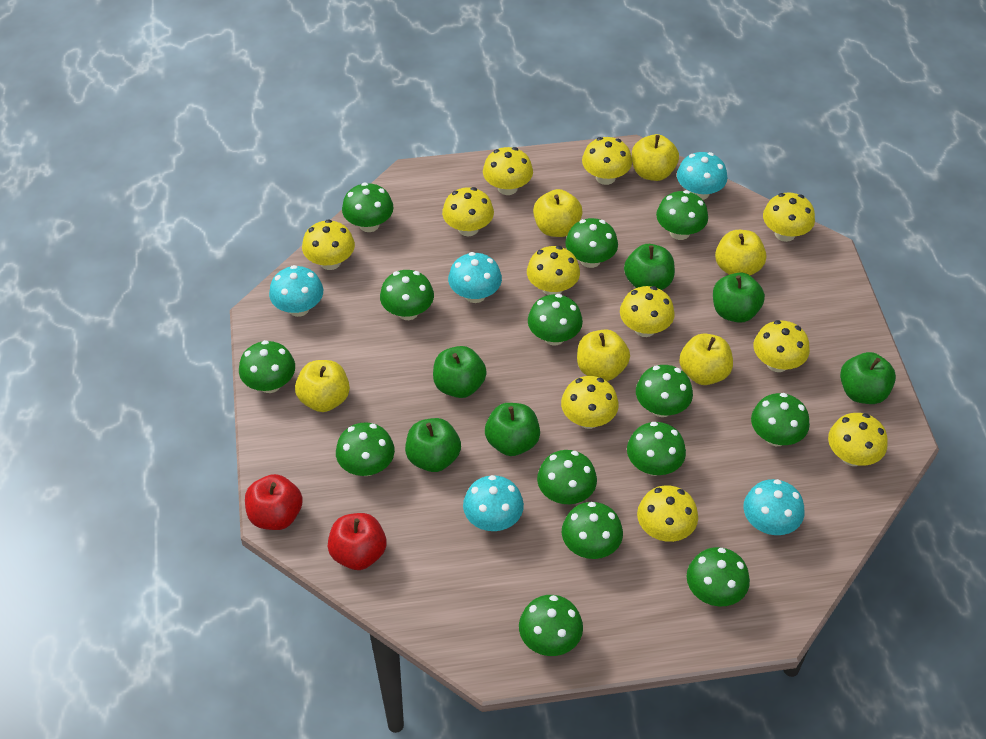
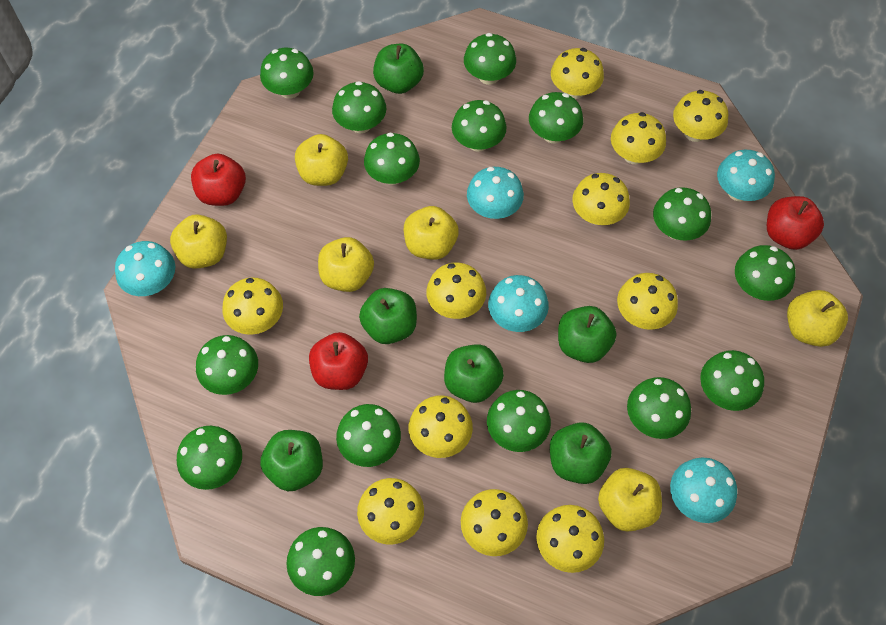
green mushroom: [239,340,295,393] [336,422,395,476] [342,182,394,232] [380,270,434,320] [519,595,583,656] [528,294,583,346] [537,450,597,504] [562,502,623,559] [565,218,618,268] [627,422,686,476] [636,365,693,417] [656,190,708,240] [687,547,750,606] [751,393,810,446] = 14 -> [177,426,242,490] [196,335,258,395] [260,48,314,99] [286,527,355,596] [332,81,386,134] [336,404,401,467] [364,132,420,185] [452,100,507,152] [464,33,516,85] [487,390,551,452] [529,92,583,143] [627,377,691,439] [653,187,711,241] [700,350,764,411] [735,245,796,301] = 15
red apple: [245,474,303,530] [328,513,386,570] = 2 -> [191,154,246,206] [309,332,368,390] [767,196,824,250] = 3

